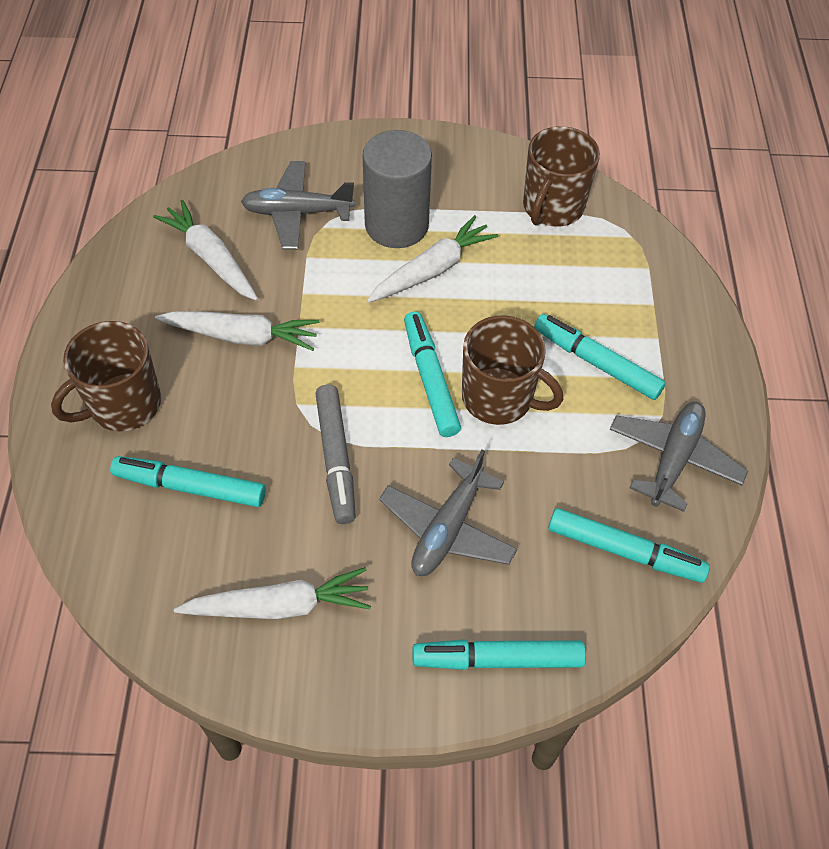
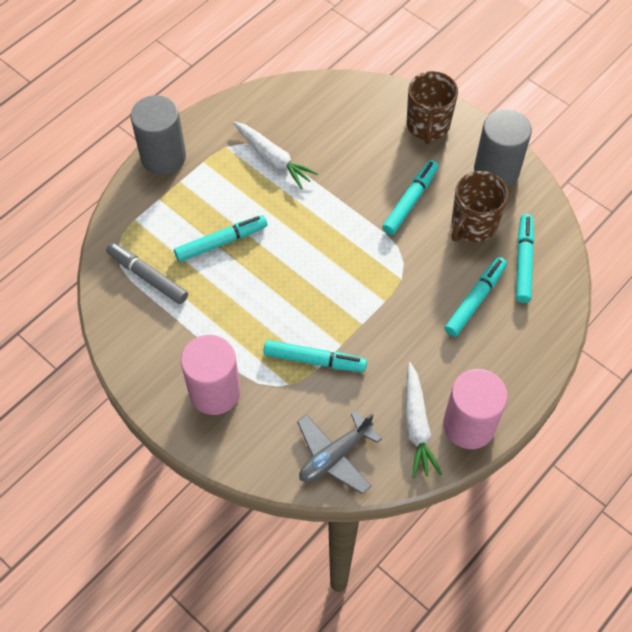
brown mug: [51,321,161,432] [462,315,563,425] [523,126,600,227] = 3 -> [407,71,458,144] [451,171,508,242] = 2
grey cylinder: [363,130,432,248] = 1 -> [131,95,186,175] [474,109,532,187] = 2
grey plane: [241,161,355,250] [379,450,517,576] [610,402,748,512] = 3 -> [297,411,382,494] = 1
pink cylinder: none = 0 -> [181,335,241,415] [443,369,508,449] = 2
white carrot: [153,200,258,301] [155,311,320,351] [174,567,371,619] [367,215,498,303] = 4 -> [233,122,318,189] [405,362,442,478] = 2

